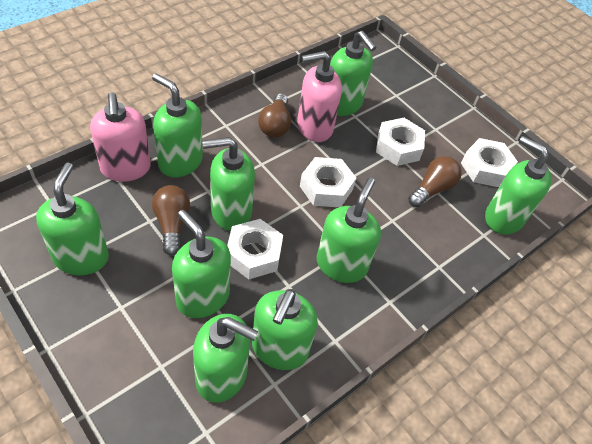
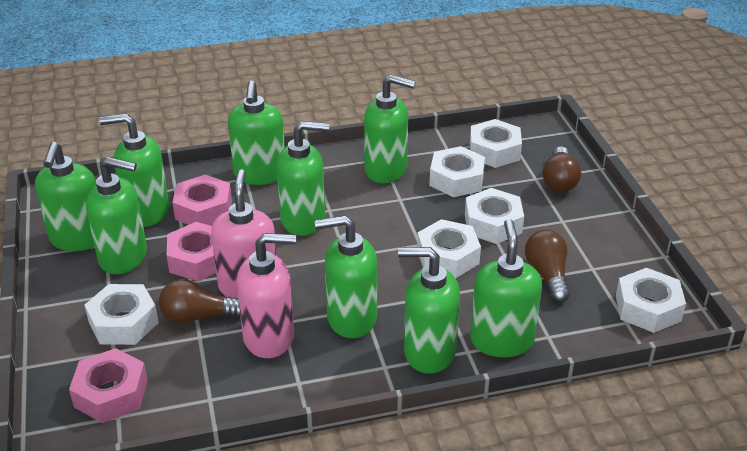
pink nut: none = 0 -> [69,348,148,423] [167,222,216,281] [172,174,232,226] = 3
white nut: [227,219,283,279] [300,157,356,207] [376,118,425,166] [461,138,518,187] = 4 -> [85,284,159,345] [417,219,481,278] [429,146,485,197] [465,188,524,244] [470,119,522,168] [616,268,686,333] = 6

